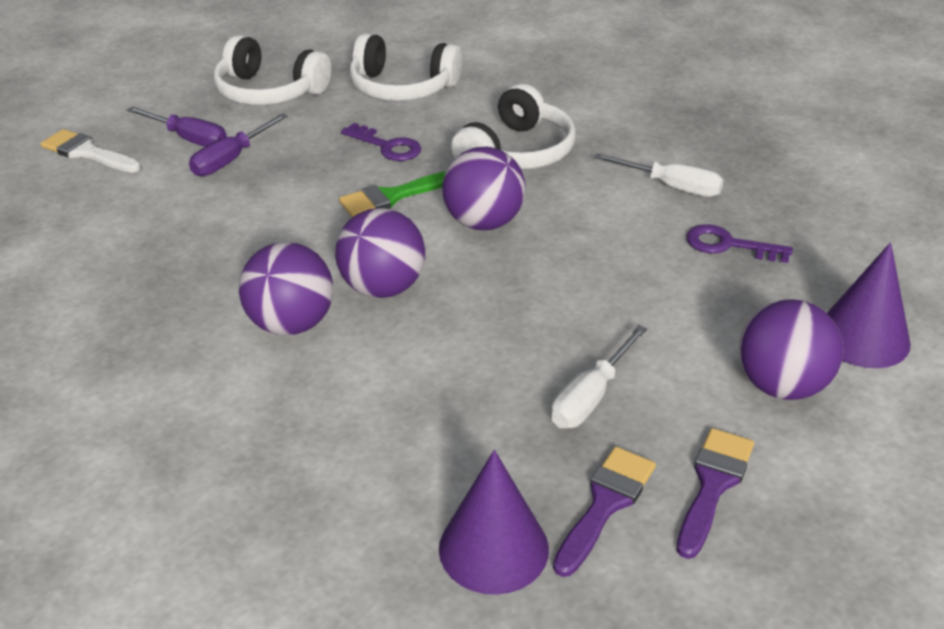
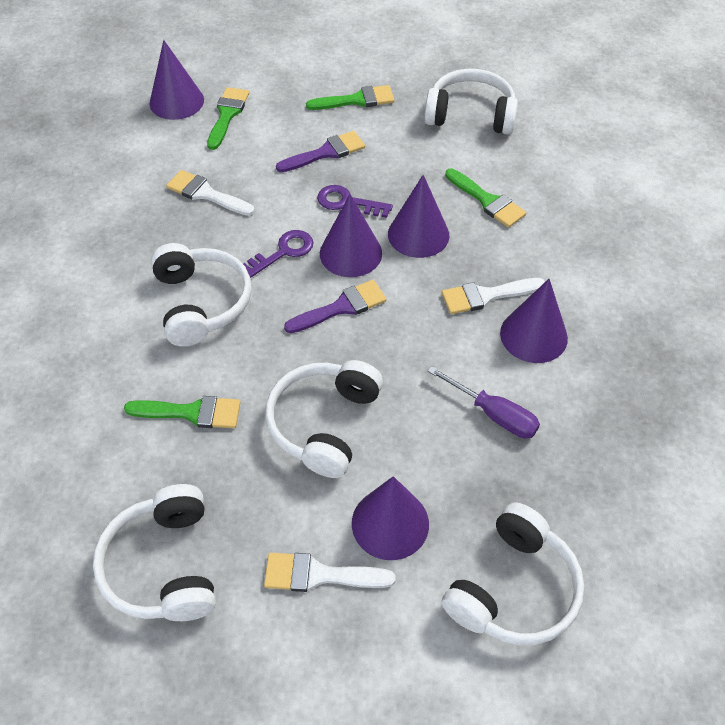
green brush: [339,171,446,217] = 1 -> [124,396,241,428] [207,87,249,150] [306,85,394,110] [445,169,526,228] = 4
purple ball: [239,242,333,336] [335,208,425,298] [442,147,526,230] [739,299,843,400] = 4 -> none = 0
purple cone: [439,450,549,595] [827,242,910,368] = 2 -> [150,40,204,120] [320,194,382,277] [352,476,429,560] [388,175,449,258] [500,279,568,363] = 5
purple screwdriver: [127,107,227,147] [189,113,288,176] = 2 -> [428,366,540,438] = 1
white brush: [41,129,141,173] = 1 -> [166,170,255,216] [264,553,396,592] [442,278,545,314] = 3
white headphones: [213,35,332,105] [350,33,462,101] [451,84,576,170] = 3 -> [93,484,216,621] [151,243,252,347] [265,360,383,478] [424,69,518,135] [442,503,584,646] = 5
white screwdriver: [551,325,647,428] [594,153,724,197] = 2 -> none = 0

